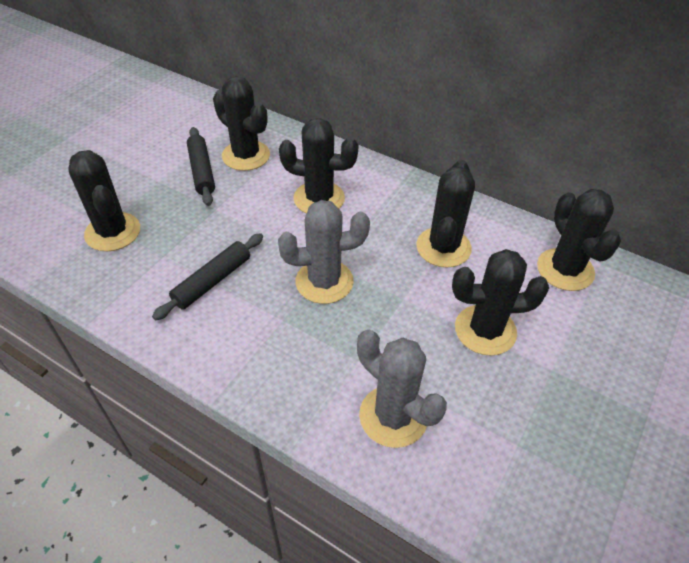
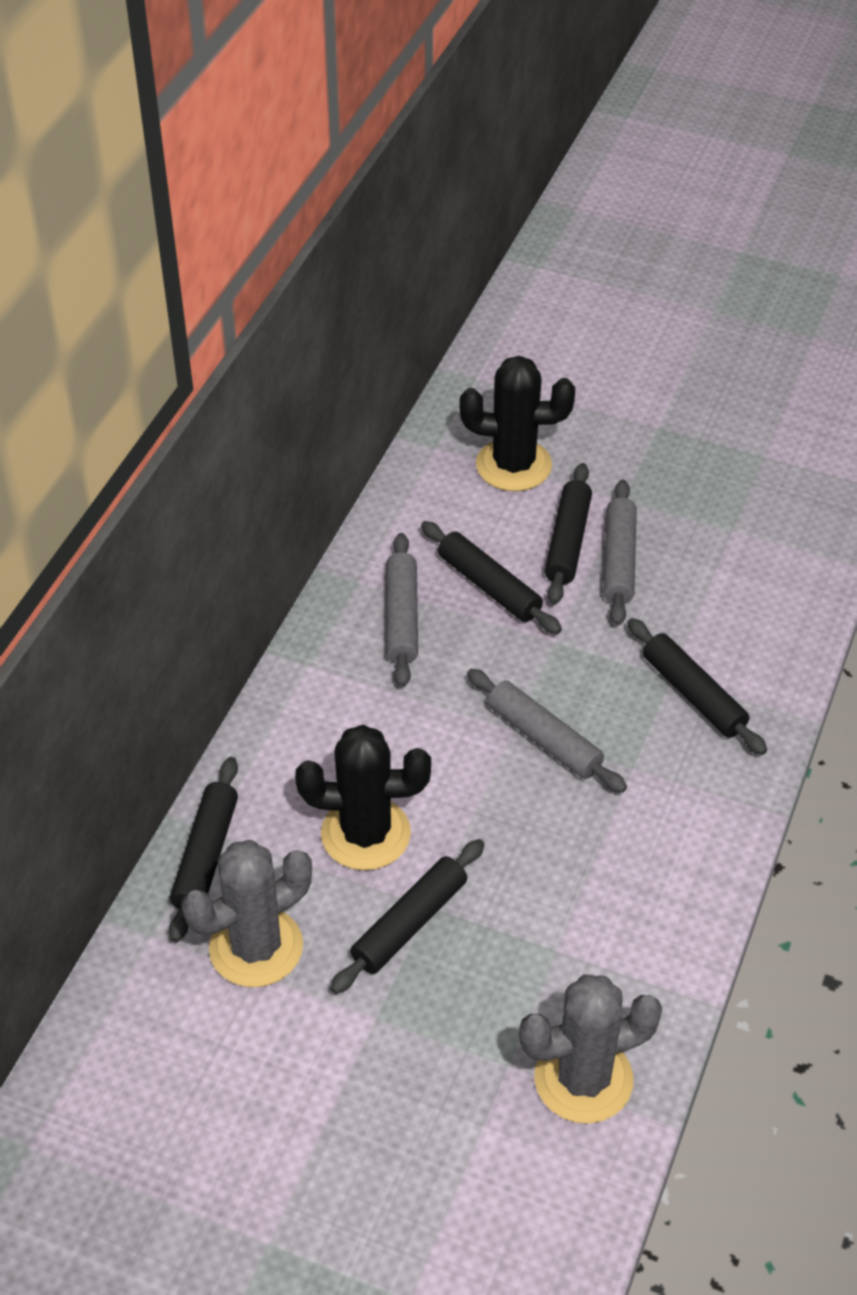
black cactus: [68,150,140,251] [213,76,270,171] [279,118,359,213] [416,160,475,268] [452,249,549,356] [537,189,621,291] = 6 -> [295,725,431,870] [460,356,575,491] = 2
black rolling pin: [152,233,263,320] [187,127,215,206] = 2 -> [169,757,238,942] [330,839,485,994] [421,521,562,634] [545,463,592,604] [627,618,767,755] = 5
grey rolling pin: none = 0 -> [386,533,418,687] [467,669,627,793] [603,480,637,626] = 3

